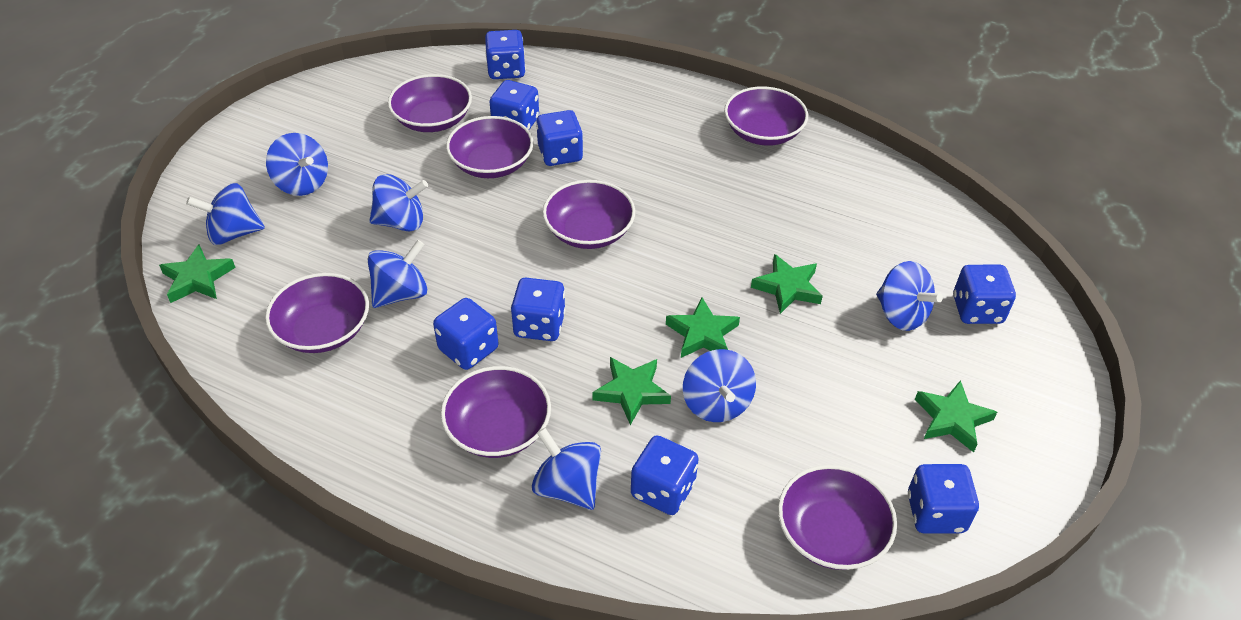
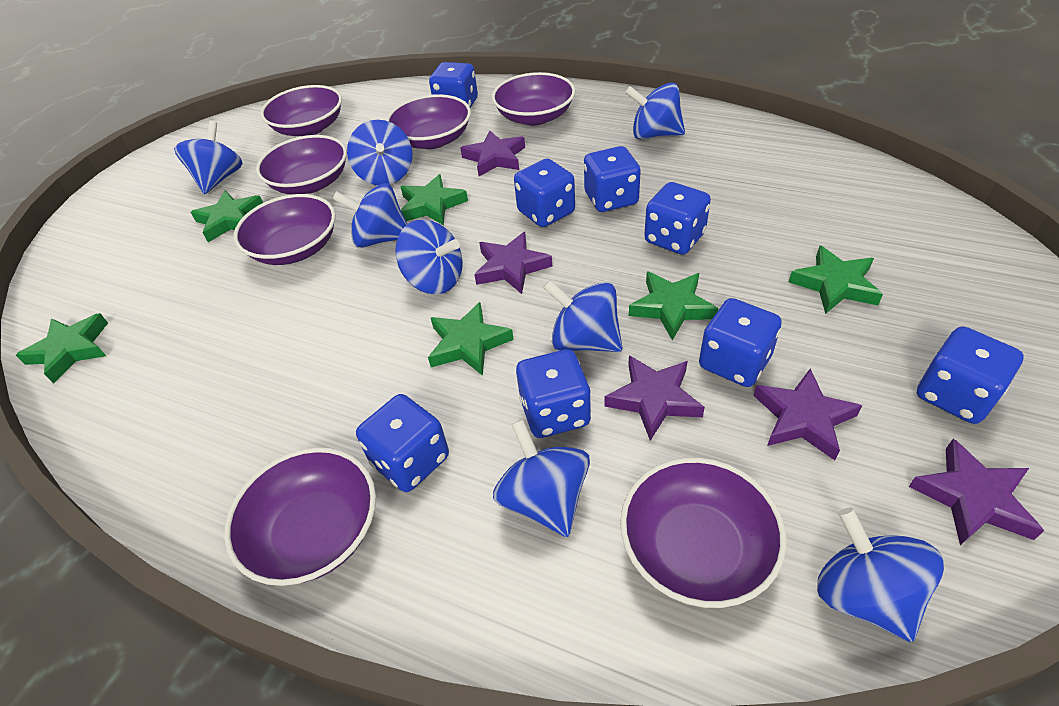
blue spinning top: [186,183,265,245] [266,133,328,196] [368,240,427,308] [370,174,428,232] [532,428,601,510] [683,349,756,422] [876,261,943,331] = 7 -> [174,121,242,194] [333,183,407,248] [347,120,412,185] [395,219,463,294] [493,419,590,537] [543,280,622,352] [625,83,685,140] [817,507,944,642] = 8
green star: [159,244,236,303] [593,357,671,425] [666,298,740,358] [751,254,823,314] [915,380,997,453] = 5 -> [16,313,108,384] [191,190,263,242] [401,174,468,226] [428,302,514,376] [629,272,718,340] [789,246,883,314] = 6
purple star: none = 0 -> [460,130,525,176] [474,232,552,294] [604,355,705,441] [753,368,862,460] [909,439,1044,545] = 5

